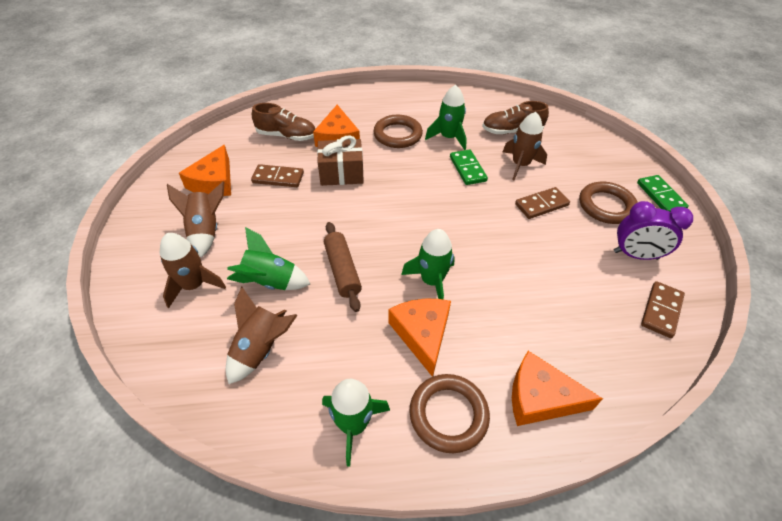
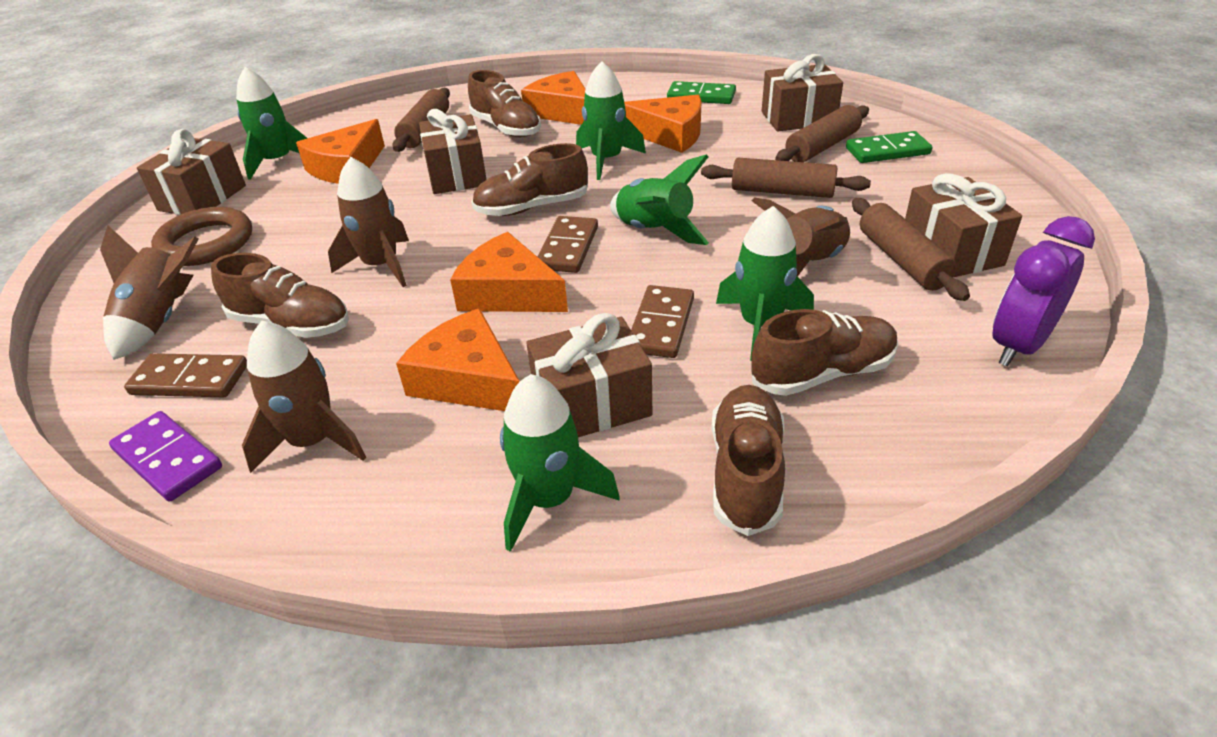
brown gift: [317,136,364,186] = 1 -> [137,129,246,215] [419,109,487,194] [526,313,652,437] [762,54,843,132] [905,173,1022,277] = 5
brown ring: [374,115,423,148] [409,374,490,453] [579,182,638,224] = 3 -> [151,207,252,266] = 1
brown rolling pin: [324,222,362,312] = 1 -> [392,88,450,152] [701,158,871,198] [775,105,869,162] [852,198,970,301] = 4
brown shoe: [252,103,315,141] [482,101,549,134] = 2 -> [211,253,349,338] [468,70,541,137] [472,143,588,216] [711,385,785,536] [751,309,899,396] = 5
green rocket: [227,227,310,290] [322,379,390,467] [401,229,455,300] [425,85,467,150] = 4 -> [236,67,307,180] [500,374,619,552] [576,61,646,180] [610,155,709,245] [716,206,814,361] = 5
orange cheese: [179,145,231,196] [313,105,360,147] [388,299,451,377] [512,351,603,426] = 4 -> [296,119,385,184] [396,308,520,411] [450,232,568,312] [521,71,585,125] [624,95,702,153] = 5
purple domino: none = 0 -> [109,411,222,501] = 1

